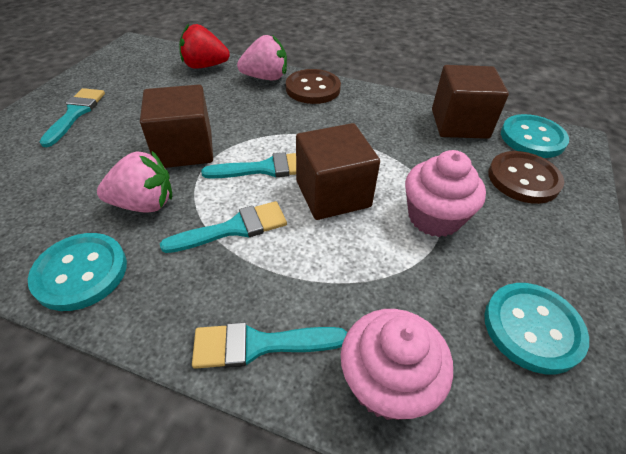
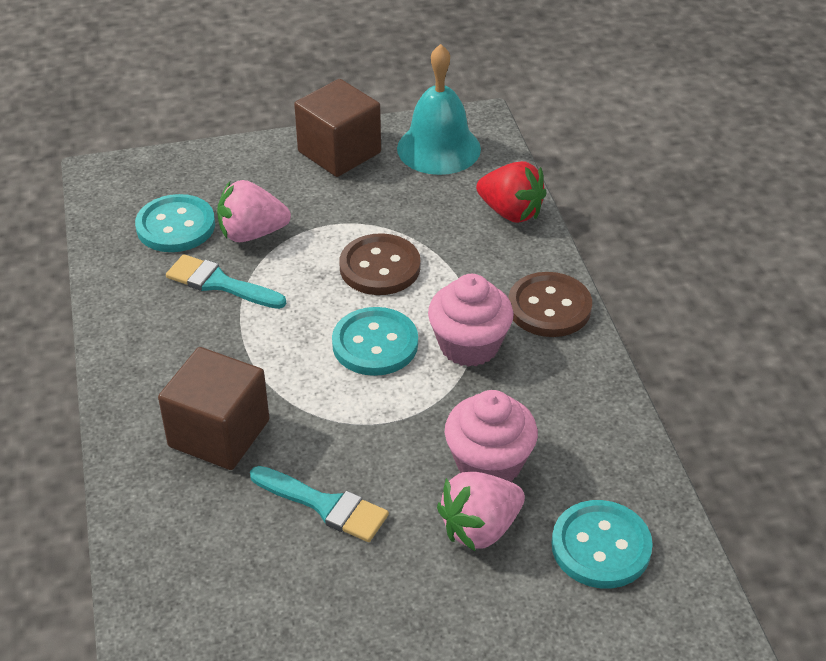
brown cube: [140,84,213,168] [296,123,380,220] [432,65,509,139] = 3 -> [158,347,269,470] [294,79,381,177] = 2
turquoise bell: none = 0 -> [397,44,481,175] = 1
turquoise brush: [39,88,105,147] [160,201,287,253] [192,322,347,369] [201,152,296,179] = 4 -> [166,254,286,309] [250,466,389,542] = 2

